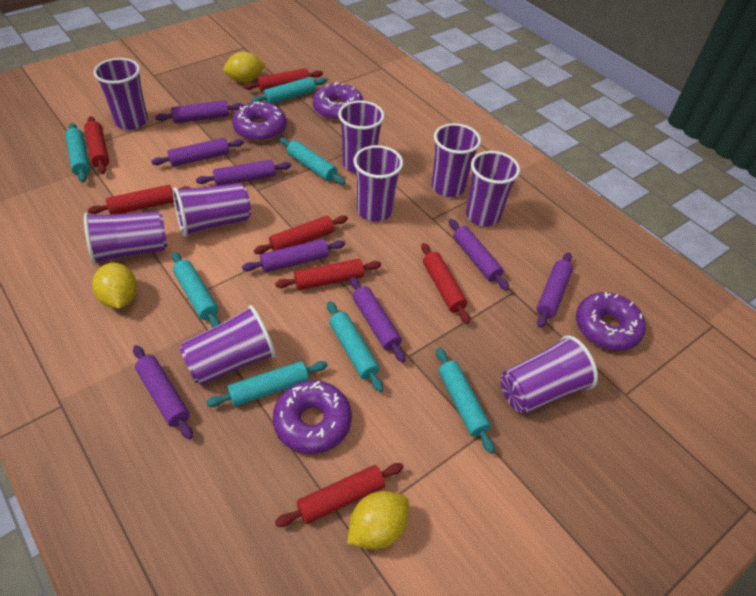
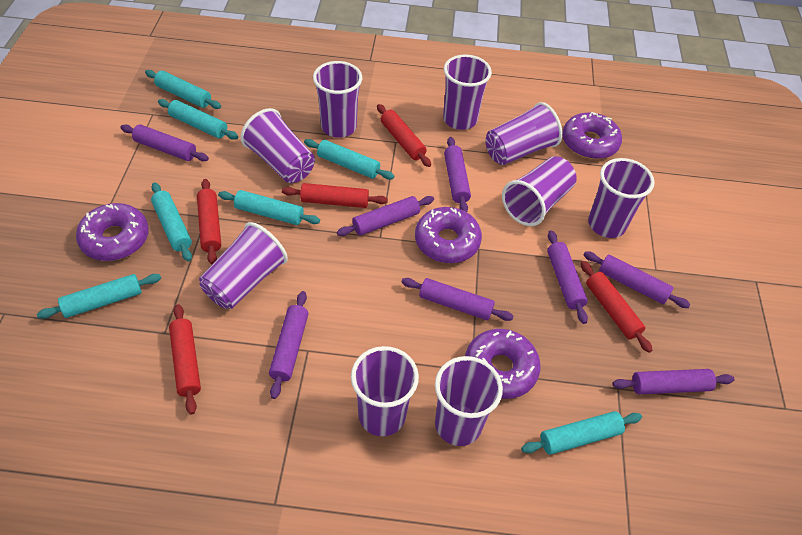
red rolling pin: [84,116,109,174] [88,185,191,214] [244,68,323,92] [254,215,348,254] [275,259,381,290] [275,463,404,527] [421,243,470,324] = 7 -> [169,304,201,415] [197,179,221,265] [282,183,388,208] [377,104,431,167] [581,261,652,353] = 5
yellow lemon: [92,263,137,309] [223,51,266,83] [347,491,409,550] = 3 -> none = 0

